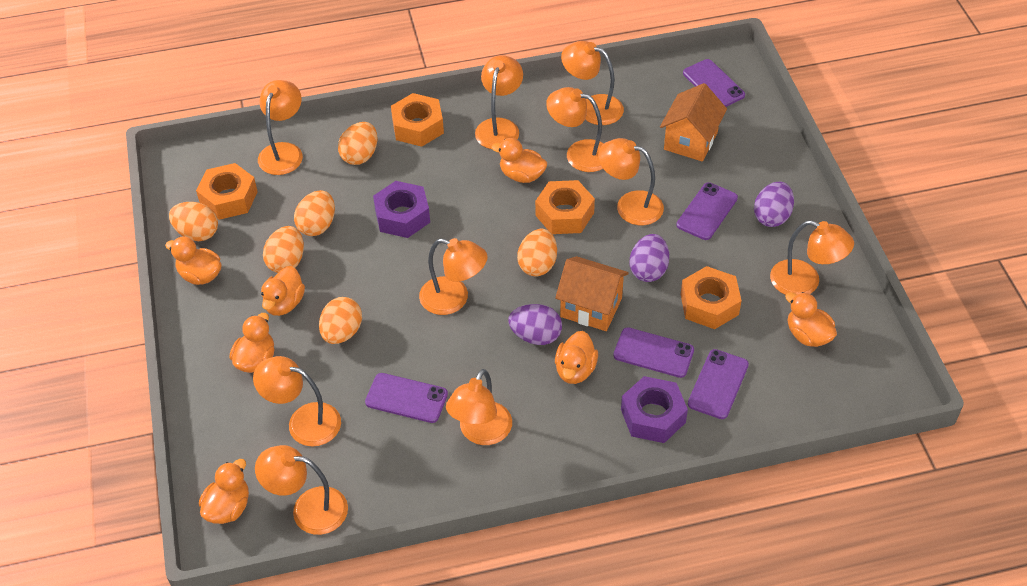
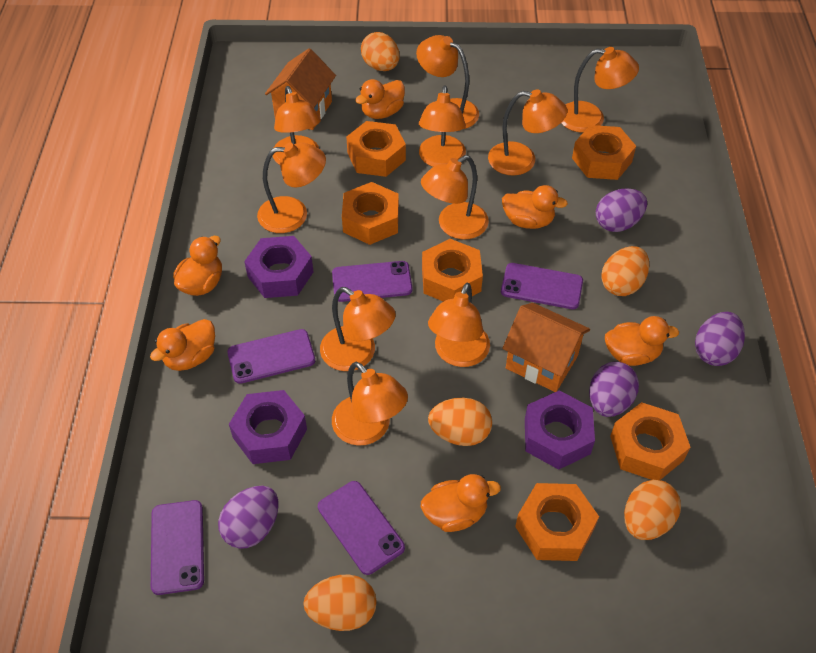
orange duck: [165,236,221,285] [199,459,249,524] [230,313,275,373] [261,266,305,316] [491,138,547,183] [555,331,598,384] [785,292,837,347] = 7 -> [150,319,215,371] [173,236,222,296] [355,79,405,119] [421,474,501,532] [502,185,568,229] [605,316,679,366] = 6
orange egg: [169,202,218,241] [263,226,304,273] [294,190,335,236] [319,297,362,344] [338,122,378,165] [517,229,557,276] = 6 -> [303,575,377,631] [361,32,400,71] [428,398,492,446] [601,246,649,296] [624,480,681,540] = 5
orange nut: [196,163,258,220] [391,93,444,147] [535,180,595,234] [681,266,742,329] = 4 -> [342,182,399,245] [346,121,406,177] [422,239,483,302] [515,483,599,561] [572,125,636,180] [610,402,690,480] = 6
purple egg: [508,304,562,345] [630,234,669,282] [754,182,794,227] = 3 -> [218,486,279,549] [589,362,639,417] [596,188,647,232] [695,312,745,366] = 4
purple nut: [373,181,430,238] [621,376,688,443] = 2 -> [229,390,307,464] [244,236,314,298] [525,390,595,470] = 3

